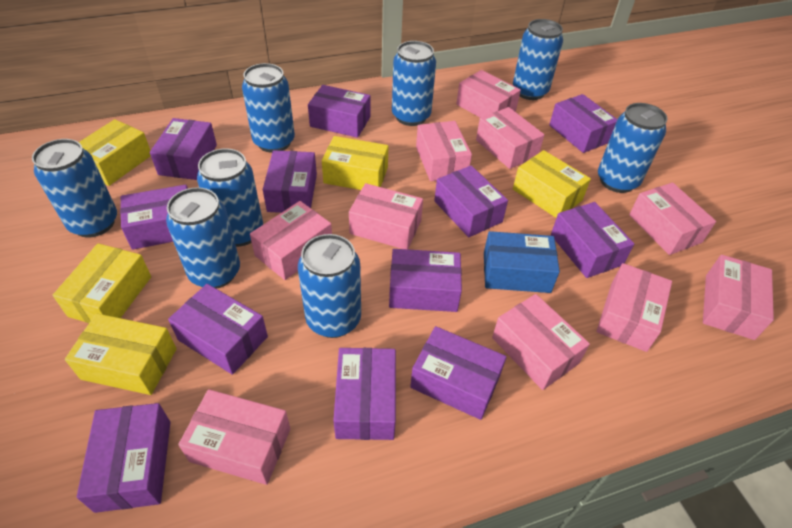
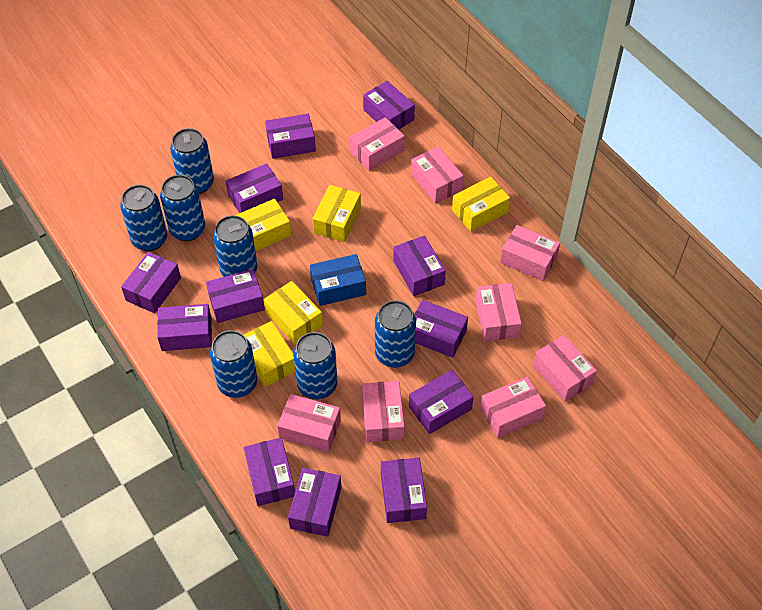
blue can: [32,139,117,238] [166,187,240,289] [197,148,263,247] [242,63,295,153] [298,234,361,338] [392,41,436,126] [513,19,563,100] [598,103,668,193] = 8 -> [120,185,167,251] [160,175,205,241] [170,128,214,194] [210,330,257,398] [213,215,257,277] [293,332,337,399] [375,300,416,368] = 7
pink box: [178,389,290,485] [250,201,332,280] [349,183,423,249] [416,121,472,181] [457,70,521,118] [476,107,544,169] [492,294,590,390] [597,263,672,352] [629,183,716,255] [703,255,774,340] = 10 -> [277,394,341,452] [350,117,405,171] [362,381,405,442] [411,147,464,203] [475,283,522,341] [480,376,546,438] [500,225,560,281] [533,335,597,401] = 8

